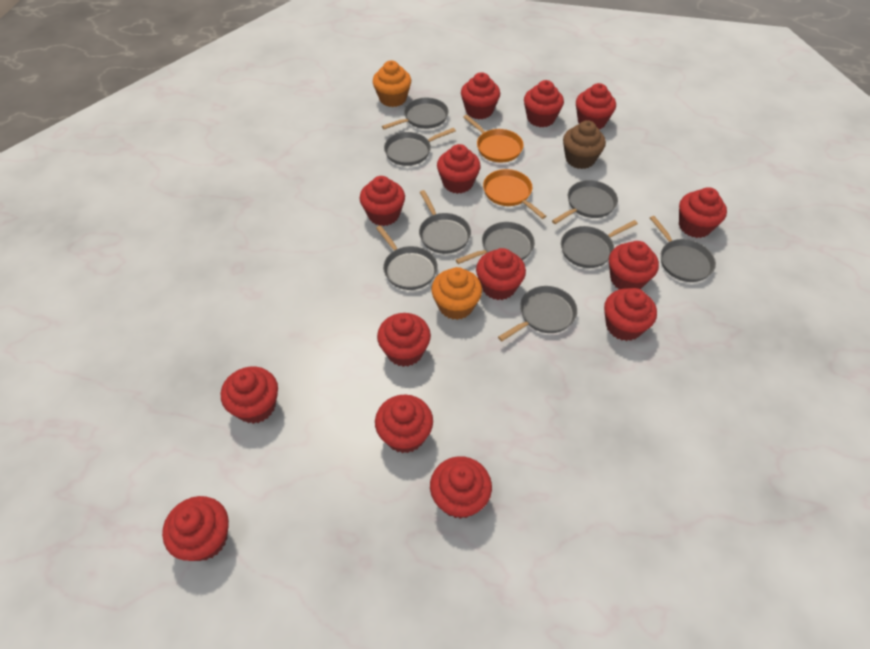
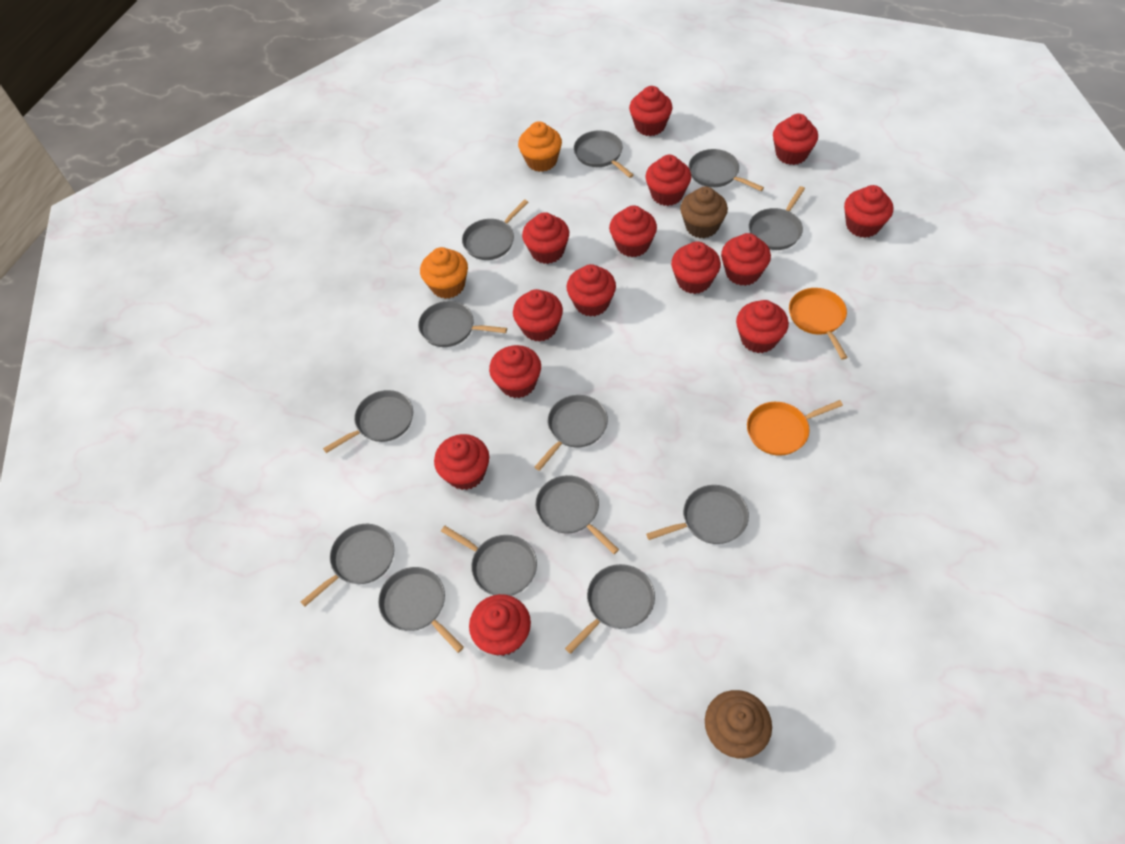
brown cupcake: [563,120,606,169] = 1 -> [680,186,728,238] [705,690,772,758] = 2
grey pan: [376,225,438,290] [382,98,448,130] [384,128,456,166] [419,190,471,254] [456,222,535,264] [498,286,577,341] [552,180,618,224] [561,220,638,268] [650,216,716,282] = 9 -> [301,524,394,606] [323,390,413,453] [378,567,464,653] [418,301,507,347] [441,526,537,596] [462,199,528,260] [535,395,608,471] [535,475,619,554] [565,564,655,654] [574,130,634,178] [646,485,749,544] [689,149,764,191] [749,186,805,250] = 13

